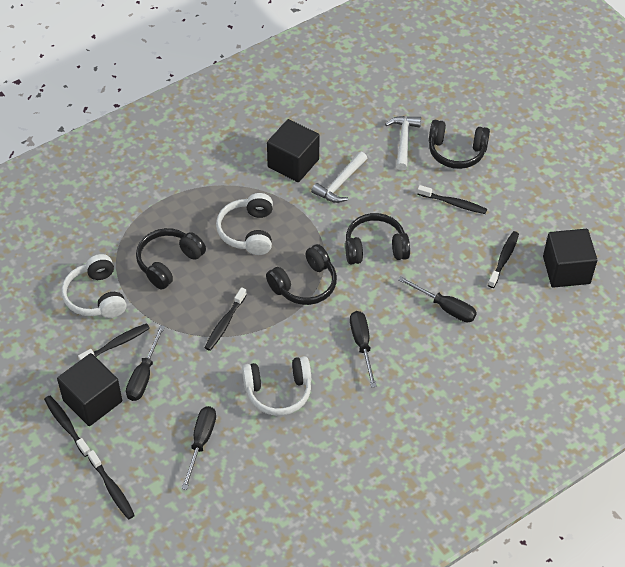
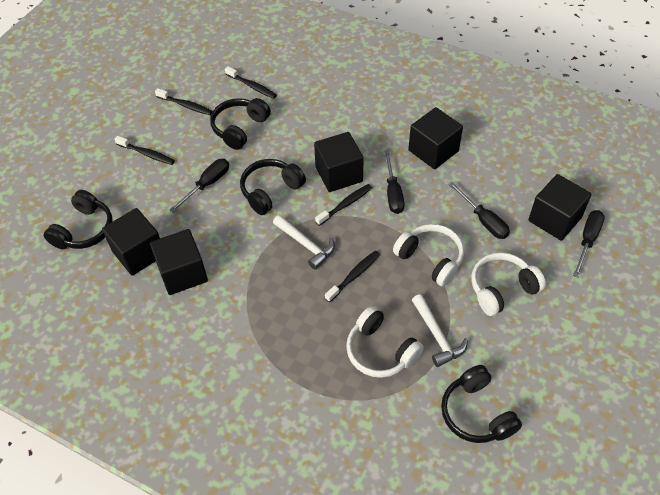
black cube: [57,353,122,426] [267,119,320,182] [543,229,597,288] = 3 -> [102,208,160,276] [150,229,208,295] [314,132,364,192] [408,107,463,169] [528,174,592,241] = 5
black toothbrush: [44,396,90,457] [78,323,150,361] [87,450,135,519] [205,287,247,351] [417,185,487,214] [488,231,519,288] = 6 -> [115,136,175,165] [155,88,213,115] [225,66,277,99] [315,184,372,226] [325,251,380,303] = 5

